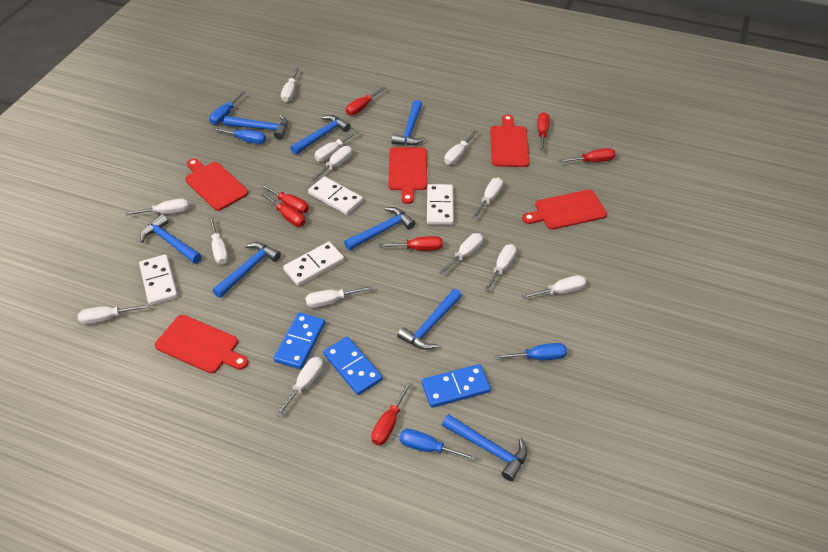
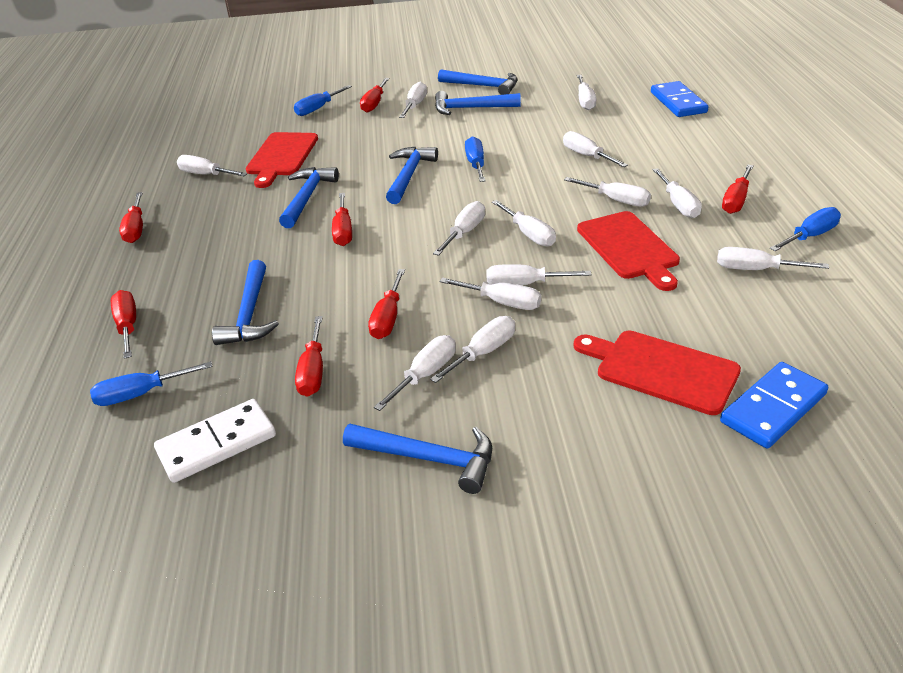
blue domino: [273,312,325,369] [323,337,383,395] [422,364,491,408] = 3 -> [651,81,709,117] [720,362,828,449] = 2
blue hammer: [140,214,202,264] [212,242,281,298] [224,115,288,140] [290,115,350,155] [344,207,415,251] [391,100,425,145] [397,289,462,350] [442,414,527,481] = 8 -> [212,260,279,345] [279,167,339,228] [343,424,492,494] [386,147,438,204] [435,91,521,115] [438,70,518,95] = 6
red cutting board: [155,315,248,374] [185,158,248,211] [388,147,427,204] [490,114,530,167] [522,190,607,230] = 5 -> [245,132,318,188] [574,330,741,415] [577,211,680,291] = 3
white domino: [139,254,178,305] [283,242,344,286] [308,176,363,215] [427,184,454,225] = 4 -> [154,399,276,483] = 1

